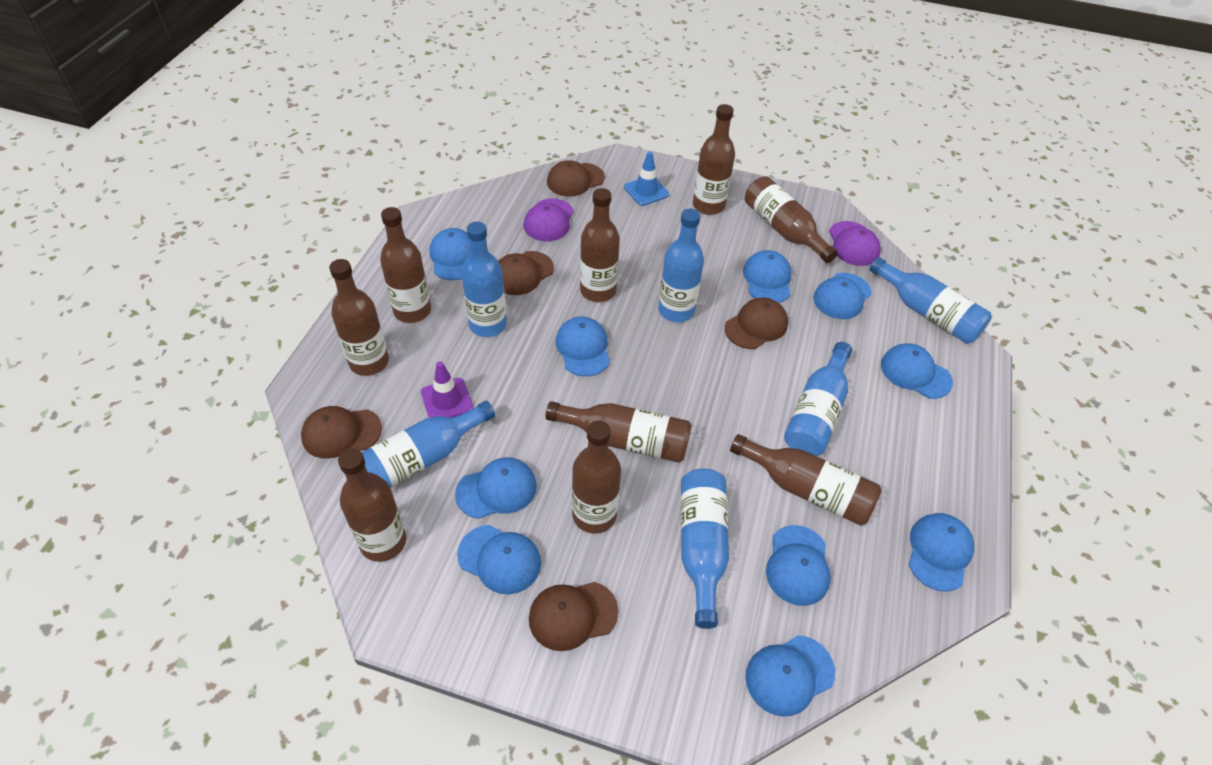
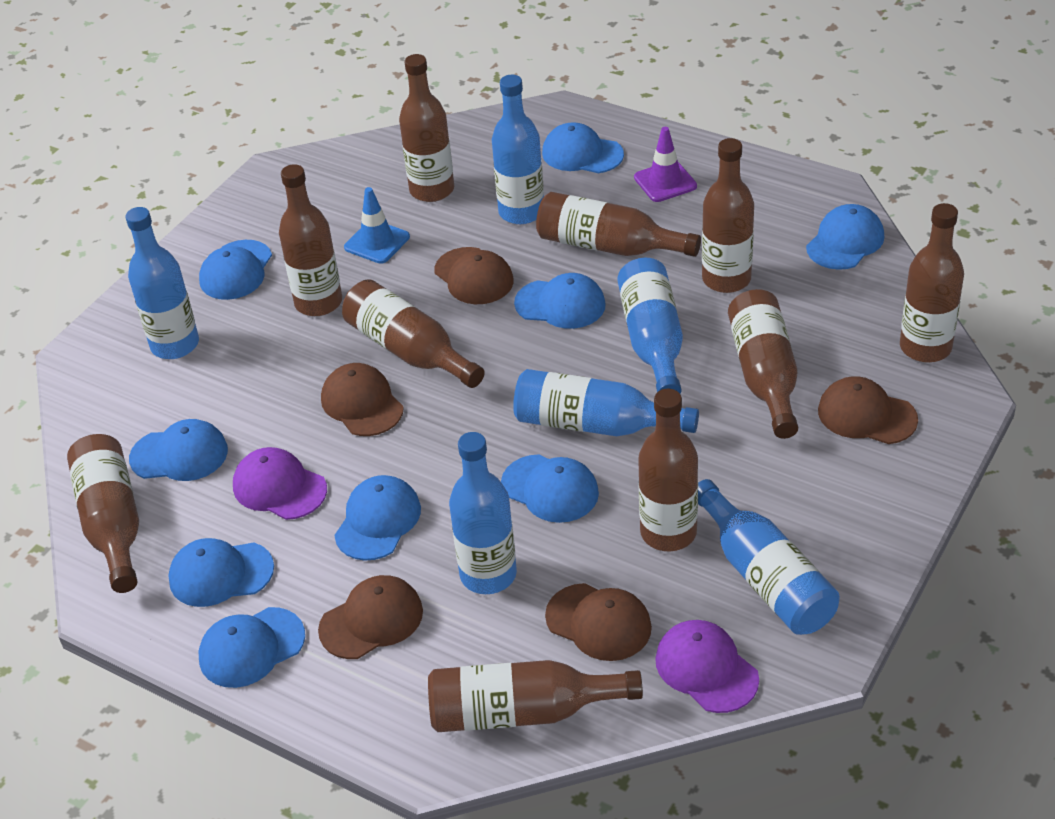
blue cap: [429,228,471,280] [455,457,537,519] [457,525,541,595] [556,316,610,376] [743,250,791,303] [746,635,835,717] [766,525,831,606] [813,273,872,319] [881,343,953,399] [909,513,974,592] = 10 -> [129,419,228,481] [168,538,274,607] [199,240,272,300] [199,607,305,688] [334,475,421,561] [501,454,599,523] [514,273,606,329] [542,122,624,173] [806,204,884,270] = 9
brown bottle: [329,259,389,376] [338,448,406,562] [380,207,431,323] [546,401,692,463] [572,420,621,534] [580,188,620,302] [693,104,735,215] [730,434,882,526] [745,176,838,263] = 9 -> [67,434,139,593] [279,164,342,316] [342,279,485,388] [399,54,454,202] [428,660,643,732] [536,192,701,257] [638,388,698,552] [702,138,754,293] [728,289,798,439] [900,203,964,363] = 10

